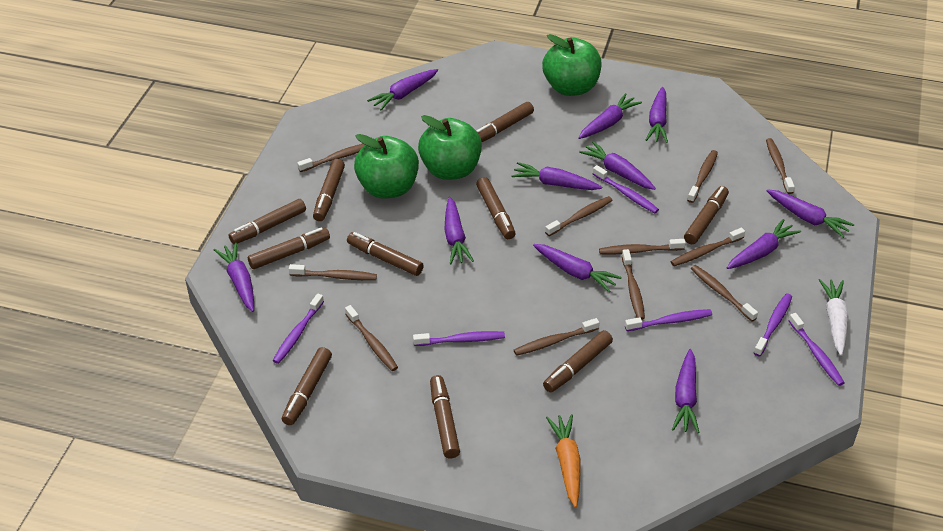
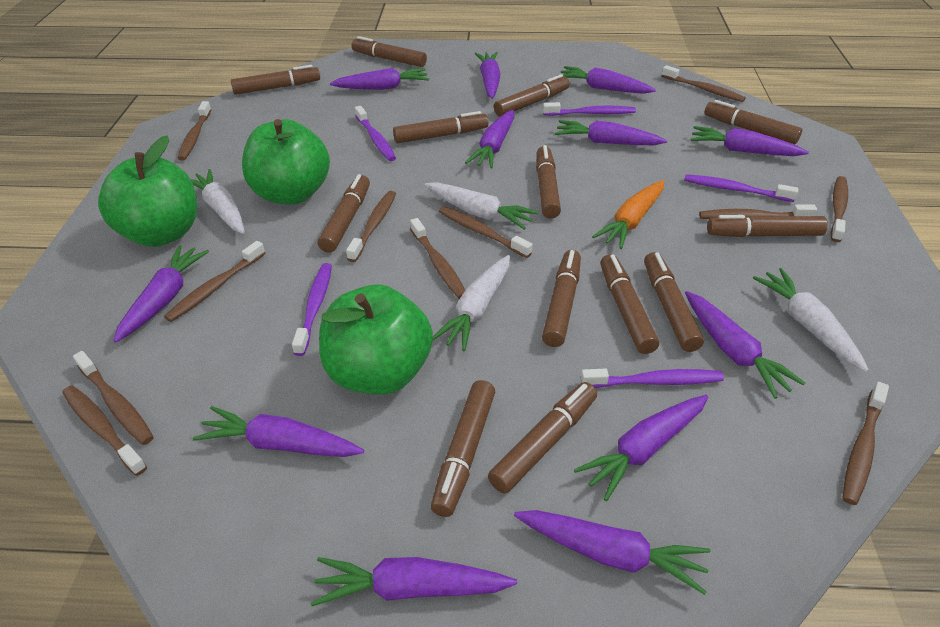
brown marker: [229,199,306,245] [248,227,330,269] [282,347,332,425] [313,159,345,221] [347,232,424,276] [430,375,460,459] [476,177,516,239] [477,102,534,142] [543,330,613,392] [684,186,729,244] = 10 -> [231,65,320,95] [318,174,370,253] [351,36,427,67] [393,111,488,144] [431,380,495,517] [488,382,597,494] [494,74,569,117] [536,145,561,219] [542,250,581,347] [600,254,659,354] [644,252,704,352] [704,100,802,144] [707,215,828,237] = 13
purple carrot: [214,242,254,312] [367,69,438,110] [444,197,474,264] [511,162,602,190] [533,244,622,293] [578,93,642,139] [579,141,656,190] [646,87,668,143] [672,349,700,433] [727,219,801,269] [766,189,855,238] = 11 -> [113,245,209,343] [193,406,364,457] [311,557,517,606] [330,68,429,90] [465,110,514,168] [475,52,501,99] [514,510,711,595] [555,120,667,145] [557,66,656,94] [574,395,708,501] [685,291,805,399] [690,126,809,156] = 12
purple toothbrush: [273,293,324,364] [413,331,505,346] [593,165,659,213] [625,309,712,331] [754,294,792,356] [788,313,845,386] = 6 -> [292,263,332,356] [355,106,396,161] [543,102,636,116] [581,369,724,388] [684,174,798,202] = 5
white carrot: [819,279,848,356] = 1 -> [191,169,245,234] [425,182,538,230] [432,255,510,351] [753,268,869,372] = 4

